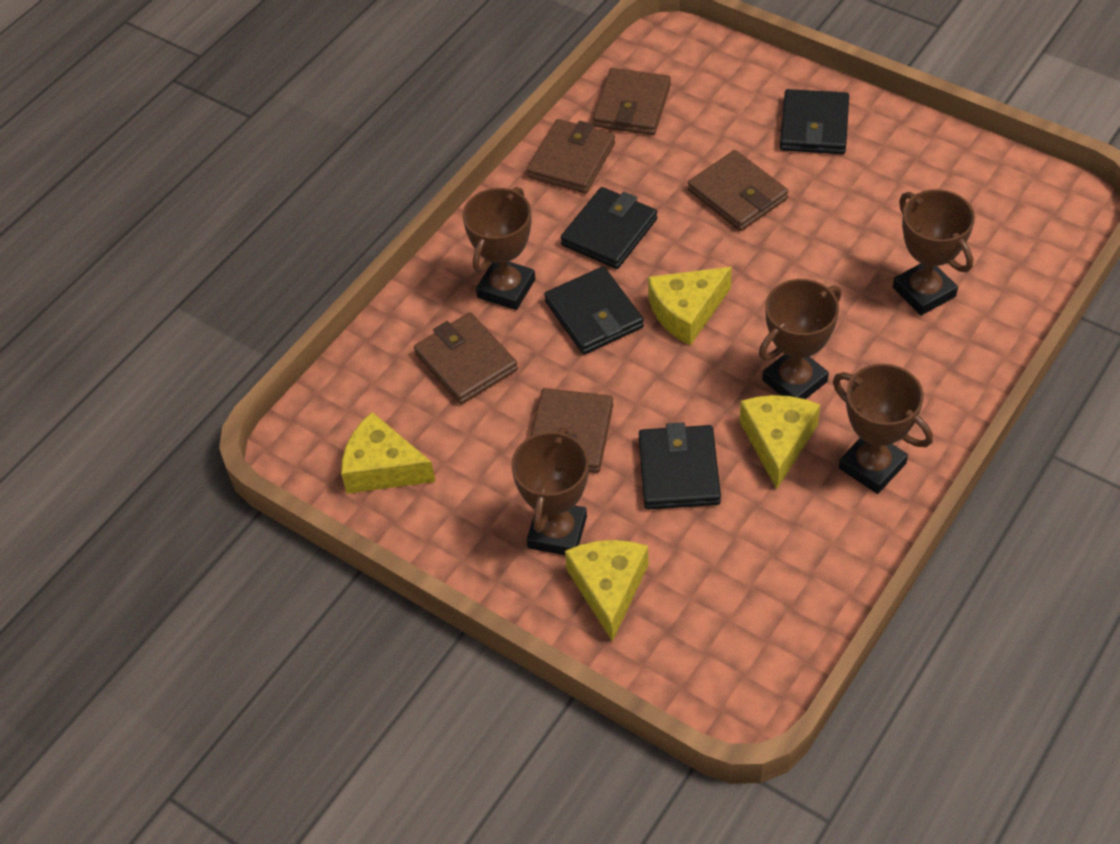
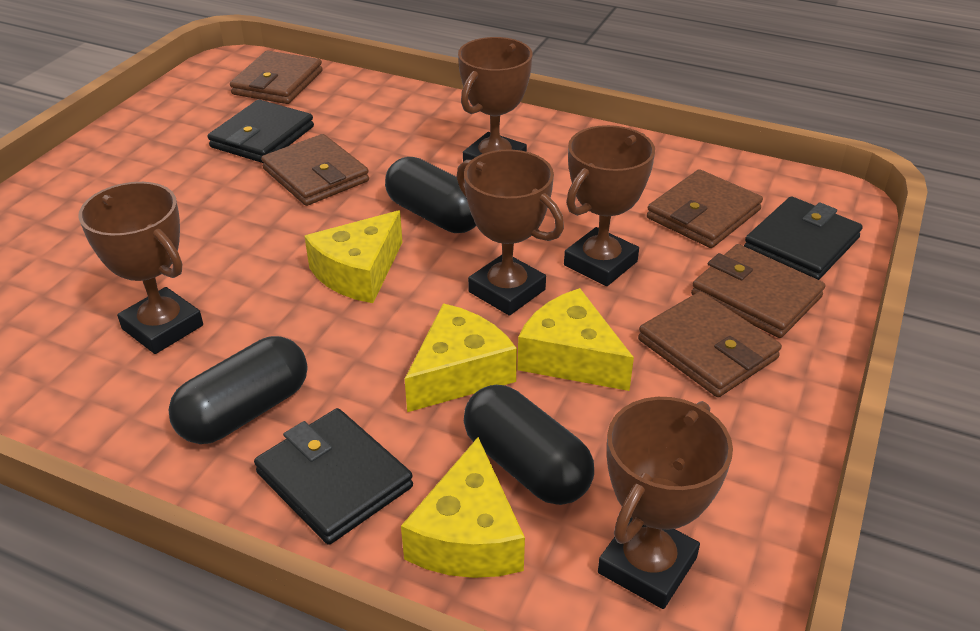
black capsule: none = 0 -> [168,336,307,444] [385,157,476,233] [464,385,594,505] = 3
black wallet: [544,266,644,354] [560,187,657,269] [639,422,721,510] [780,89,849,154] = 4 -> [207,100,314,163] [254,408,413,545] [744,196,863,280] = 3

